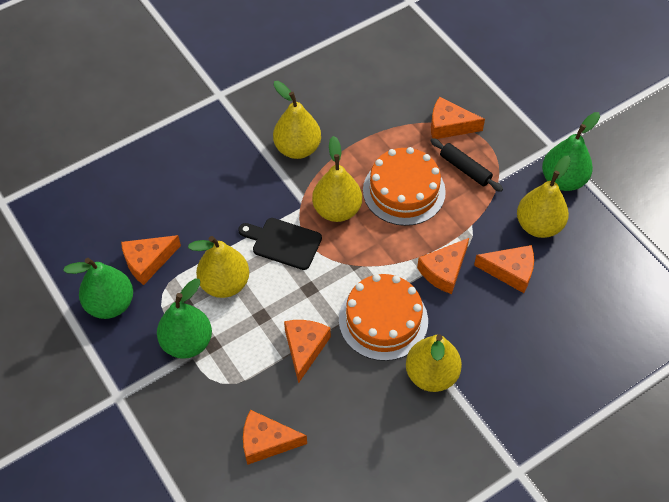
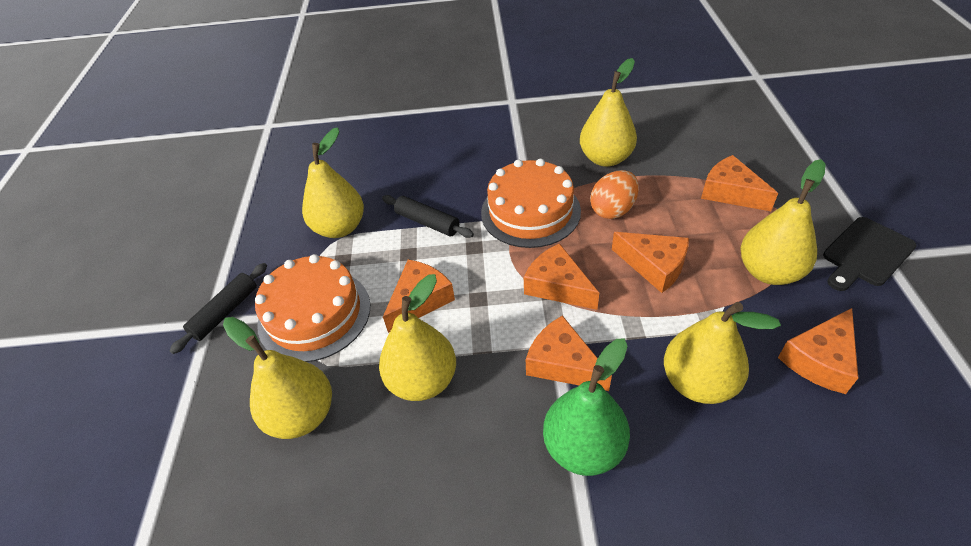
black rolling pin: [430,138,503,192] = 1 -> [170,263,267,354] [382,195,474,238] = 2
green pear: [63,258,133,319] [157,279,212,359] [542,112,600,191] = 3 -> [543,338,630,476] = 1
orange egg: none = 0 -> [590,170,639,219] = 1
yellow pear: [188,236,249,298] [273,81,321,159] [312,136,362,222] [406,334,462,392] [517,155,571,238] = 5 -> [223,317,332,439] [302,127,364,238] [379,274,456,401] [580,58,637,167] [664,302,781,404] [740,159,825,285] = 6

